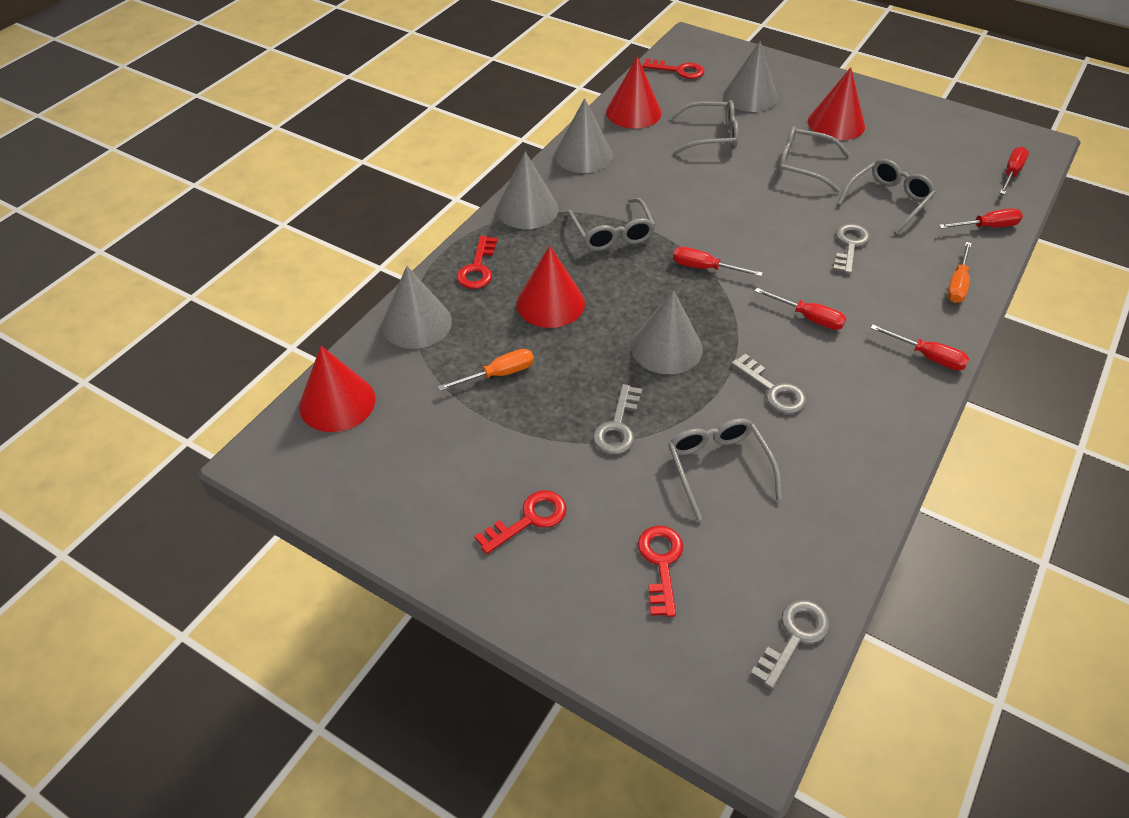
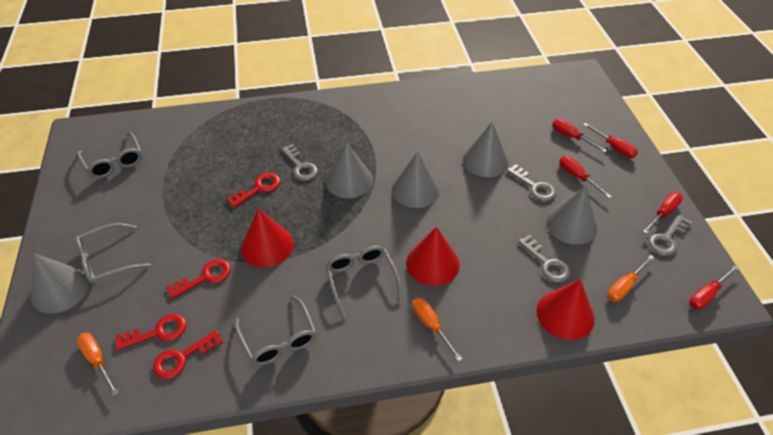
grey glasses: [567,198,655,251] [668,418,782,521] [670,100,739,154] [778,126,850,193] [837,159,936,234] = 5 -> [75,223,151,285] [77,133,142,178] [235,295,316,366] [325,246,403,318] = 4
orange screwdriver: [438,349,534,391] [947,242,971,303] = 2 -> [77,332,118,396] [412,297,462,362] [607,255,655,302] = 3
red cone: [299,346,375,432] [516,246,585,328] [606,56,662,129] [808,67,865,140] = 4 -> [241,209,293,267] [406,226,460,286] [537,279,595,340] = 3

